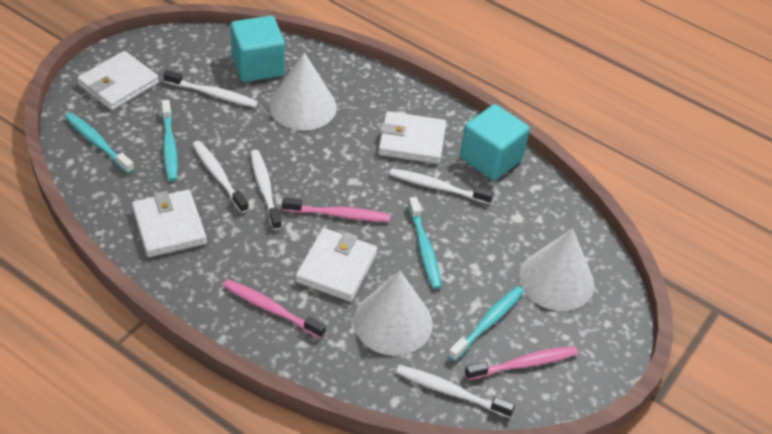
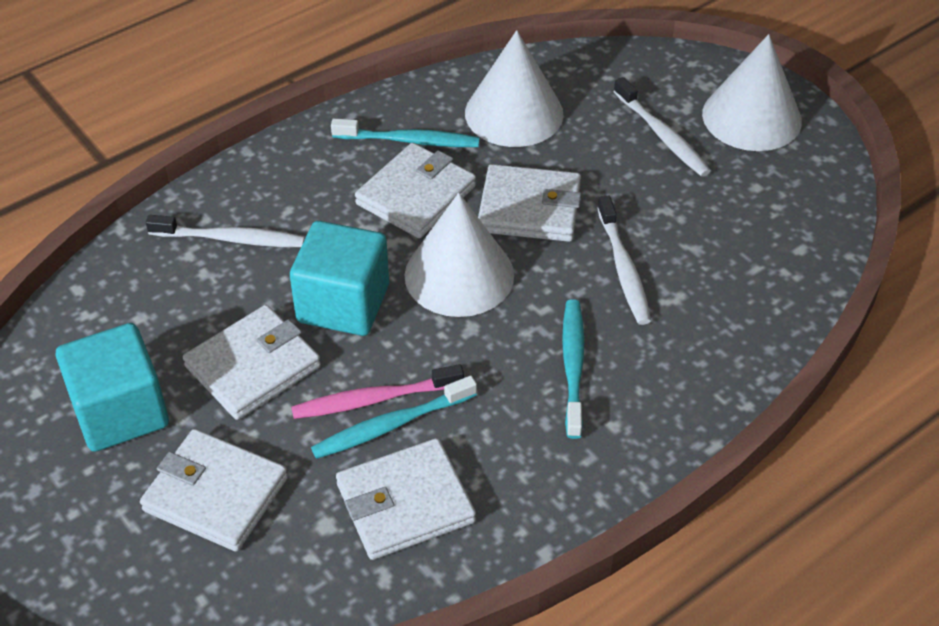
pink toothbrush: [223,279,326,338] [282,197,391,222] [465,346,578,380] = 3 -> [291,364,464,419] = 1
turquoise toothbrush: [65,113,134,174] [162,100,178,181] [408,197,442,289] [448,286,524,362] = 4 -> [311,376,477,459] [331,118,480,147] [562,299,584,439] = 3
white toothbrush: [163,70,258,108] [192,141,249,213] [250,150,282,230] [390,168,493,204] [396,365,515,418] = 5 -> [146,215,305,247] [597,195,651,325] [613,77,711,177] = 3
white wallet: [77,51,159,110] [132,190,207,257] [295,228,378,302] [378,111,446,164] = 4 -> [140,429,288,552] [183,305,321,420] [336,438,476,560] [355,143,476,238] [478,164,581,242] = 5

